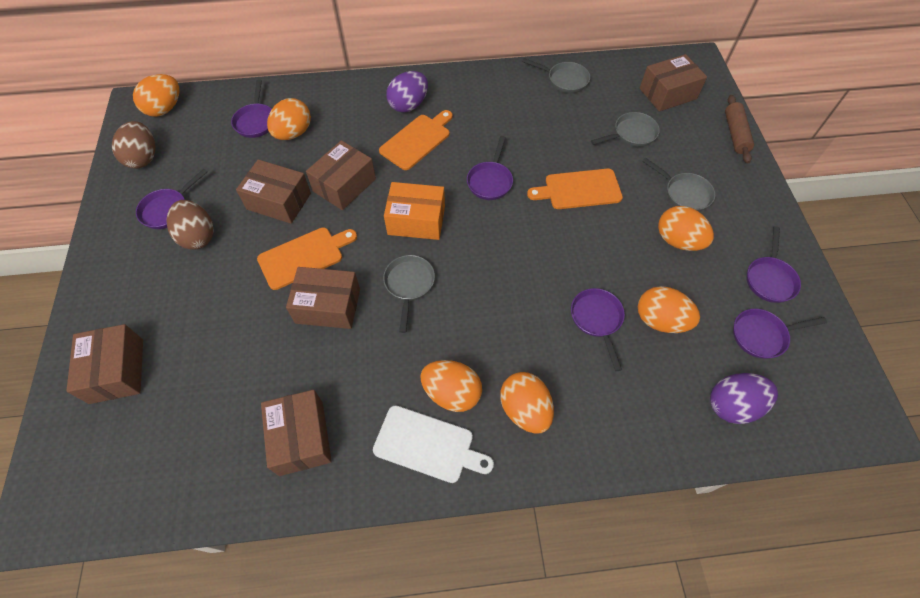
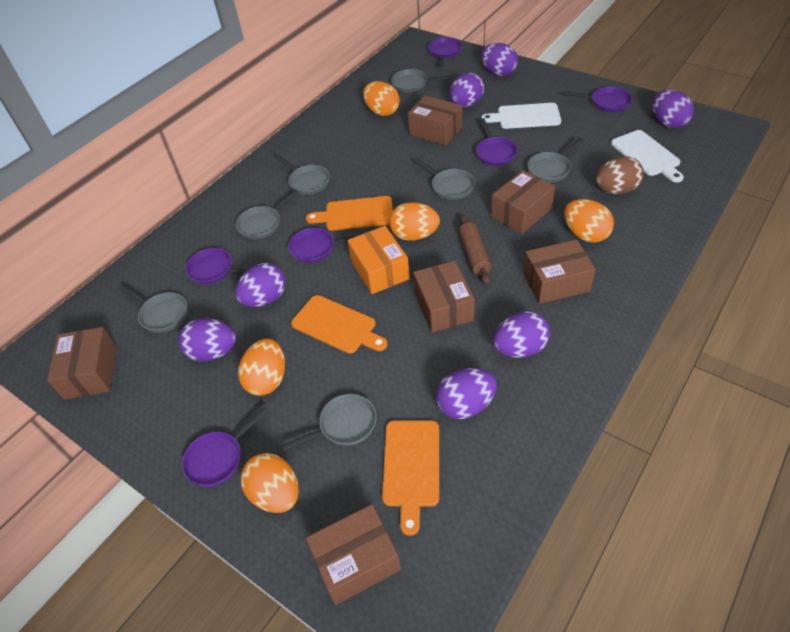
brown egg: [112,121,156,169] [166,200,214,250] = 2 -> [596,156,644,194] = 1
grey pan: [383,255,435,333] [522,58,590,93] [591,112,660,147] [642,157,715,211] = 4 -> [119,285,187,333] [236,189,299,239] [275,155,330,195] [281,394,377,451] [391,69,453,92] [414,158,475,200] [527,138,584,182] = 7
orange egg: [133,74,179,117] [267,98,311,140] [420,360,482,412] [500,372,554,434] [638,286,700,333] [658,206,714,251] = 6 -> [238,339,285,395] [241,453,299,513] [363,81,400,116] [389,202,440,241] [564,199,614,243] = 5
purple egg: [386,71,428,113] [710,373,778,424] = 2 -> [178,318,236,361] [235,263,286,307] [436,368,497,419] [450,73,484,107] [481,43,518,76] [493,311,550,358] [652,90,694,128] = 7
white cutting board: [373,405,494,483] = 1 -> [481,103,561,129] [611,130,684,183] = 2

